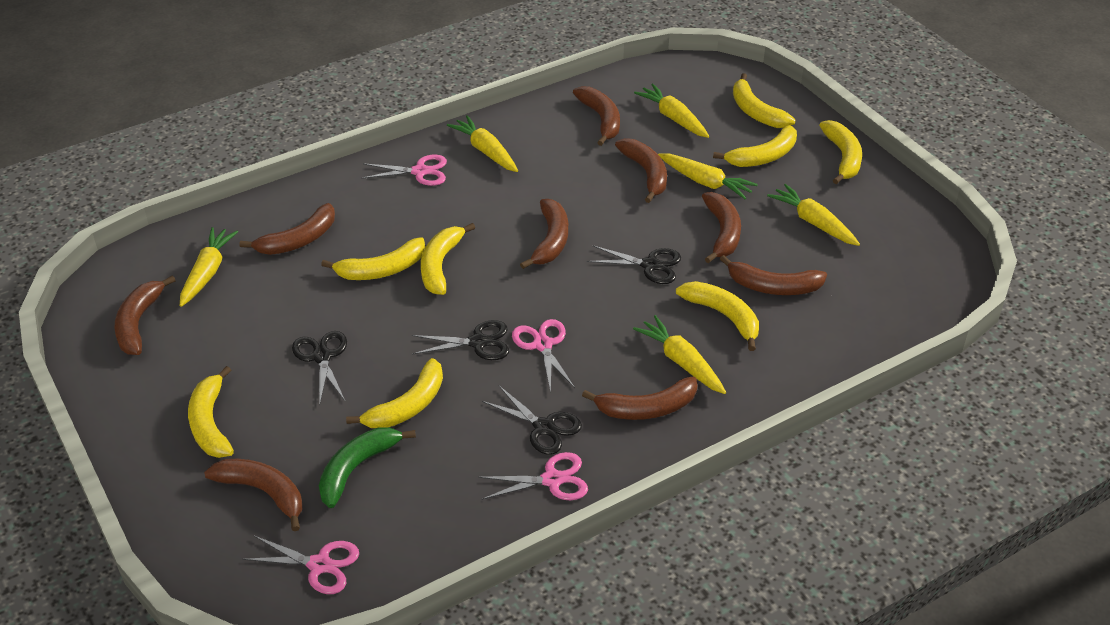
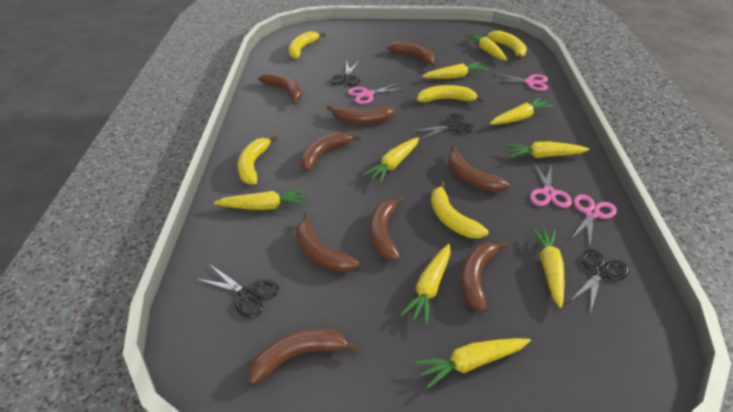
green banana: [319,427,416,508] = 1 -> none = 0
yellow banana: [188,366,234,458] [321,237,425,280] [346,358,443,428] [421,223,475,295] [676,281,759,351] [713,125,797,167] [733,73,796,128] [819,120,862,184] = 8 -> [238,136,278,185] [289,31,326,59] [417,85,485,103] [431,181,489,238] [488,30,527,60] = 5
yellow carrot: [180,227,238,307] [447,115,518,172] [633,315,726,394] [634,84,709,138] [658,153,758,199] [767,184,860,246] = 6 -> [214,189,307,210] [363,137,419,183] [400,244,451,325] [415,338,531,389] [422,62,488,79] [465,32,507,61] [490,98,553,125] [505,142,590,158] [530,228,565,308] = 9

